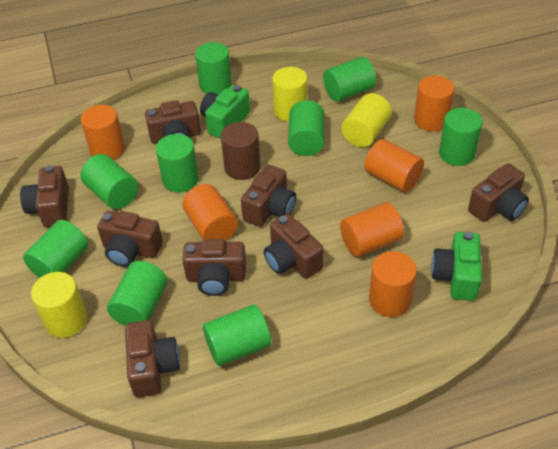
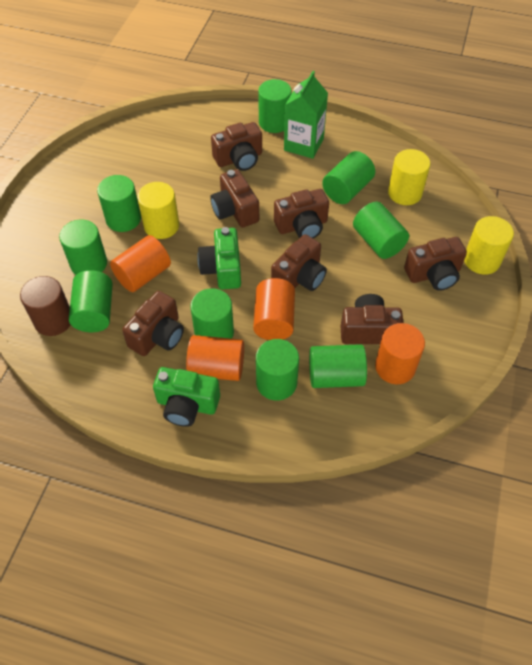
brown camera: [20,165,69,227] [97,211,163,267] [125,320,180,398] [145,100,201,144] [182,239,246,296] [241,165,296,227] [264,214,324,279] [468,164,529,222] = 8 -> [122,291,184,356] [210,169,259,228] [211,122,262,171] [271,234,327,291] [274,189,329,239] [340,294,403,344] [404,237,467,291] = 7
green carton: none = 0 -> [284,71,328,159] = 1
orange cylinder: [81,105,125,160] [182,184,238,242] [340,202,404,257] [364,139,424,192] [369,251,417,317] [414,75,455,132] = 6 -> [110,235,171,292] [186,335,244,381] [253,278,295,340] [375,323,425,384] = 4

